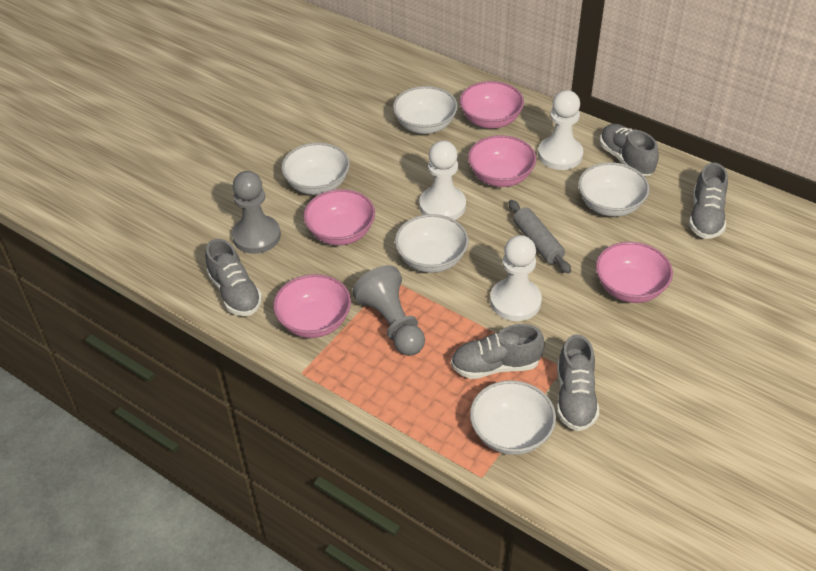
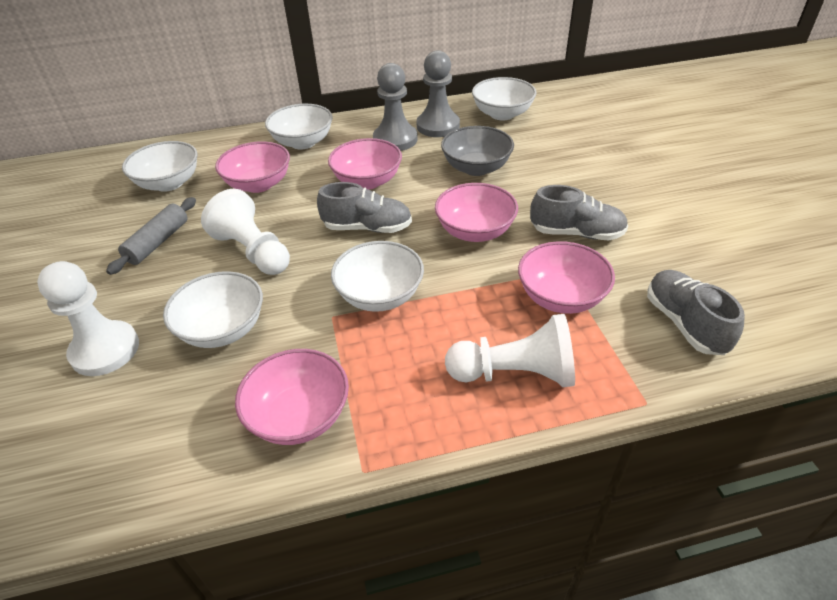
grey bowl: none = 0 -> [441,126,514,176] = 1
grey shoe: [205,239,262,316] [451,324,544,379] [557,334,599,431] [600,124,659,176] [689,163,728,239] = 5 -> [317,182,412,233] [530,185,628,241] [647,270,745,355] = 3

